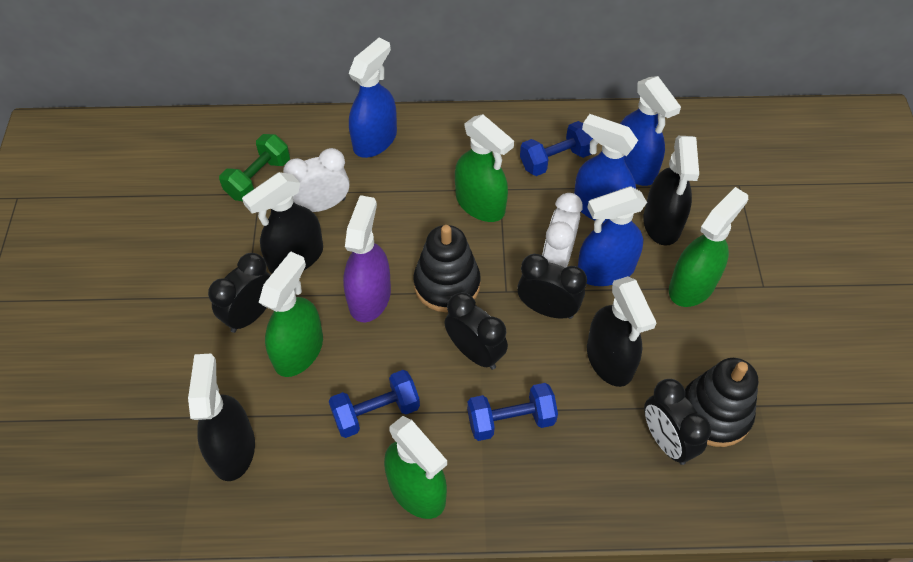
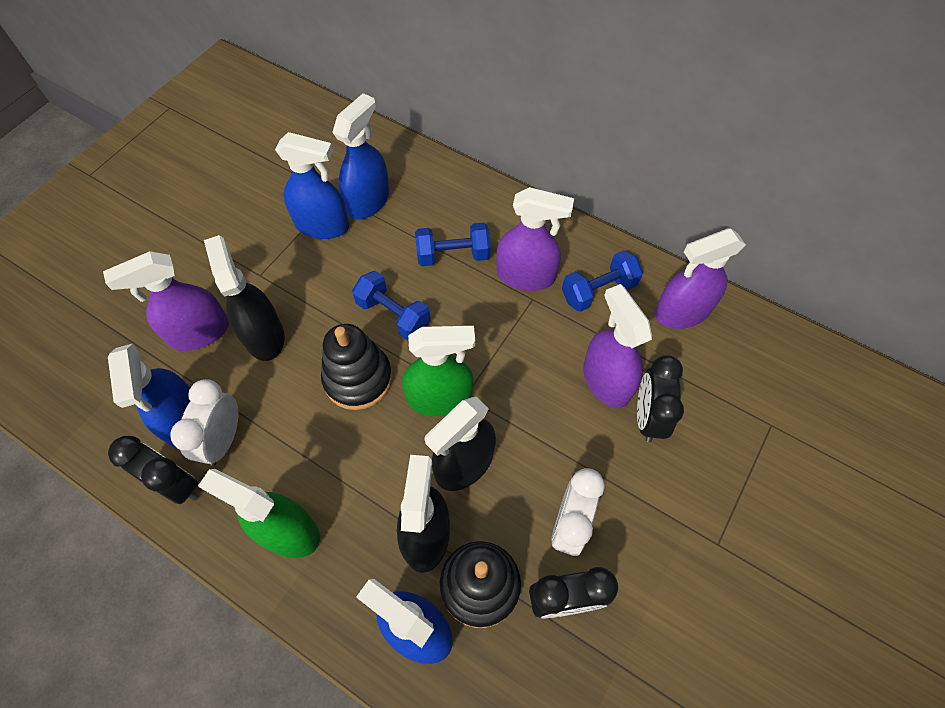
black clock: [208,253,271,333] [444,292,508,370] [517,254,587,319] [644,379,711,465] = 4 -> [108,436,198,504] [529,567,618,619] [637,355,684,442] = 3
black spray bottle: [188,354,255,481] [242,172,323,273] [587,276,657,387] [644,136,699,246] = 4 -> [204,235,285,361] [397,455,450,573] [425,397,496,491] = 3
green dumbbell: [219,134,290,201] = 1 -> none = 0
green spray bottle: [259,251,323,377] [384,416,447,519] [455,114,514,222] [669,187,748,307] = 4 -> [198,469,320,558] [402,326,475,416] = 2
purple spray bottle: [343,195,391,322] = 1 -> [103,251,229,351] [497,187,574,291] [583,284,652,408] [655,228,746,329] = 4

